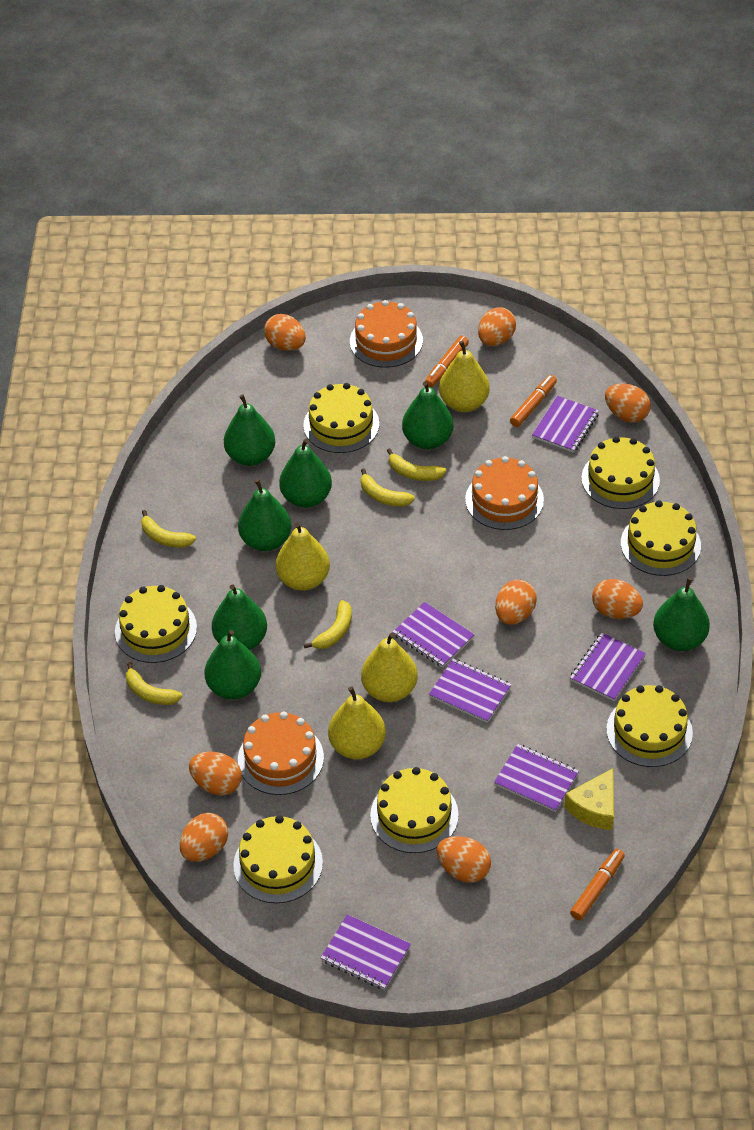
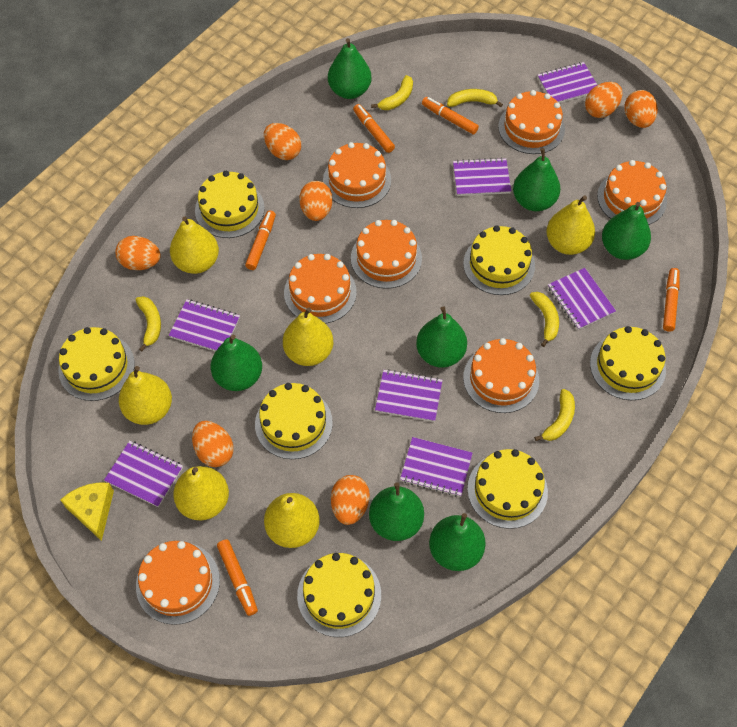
orange cake: [238,711,324,795] [350,300,423,368] [465,456,544,530] = 3 -> [136,541,220,625] [284,254,357,324] [323,142,391,208] [351,220,422,289] [463,338,539,413] [498,90,565,154] [597,160,667,225] = 7
orange egg: [180,813,228,862] [189,752,242,795] [264,314,306,351] [437,836,491,882] [478,307,516,346] [495,580,537,624] [592,579,643,619] [605,383,651,422] = 8 -> [115,236,161,270] [192,421,234,467] [264,123,301,160] [299,181,333,221] [331,475,370,525] [585,82,622,118] [625,90,658,128] = 7
orange marker: [425,336,469,388] [510,375,557,427] [570,849,625,920] = 3 -> [217,539,258,616] [245,210,276,270] [353,104,395,153] [422,97,479,134] [663,268,680,332] = 5
purple notebook: [321,914,411,990] [393,602,475,668] [429,658,512,723] [494,744,579,812] [532,396,599,453] [570,633,646,701] = 6 -> [104,441,183,507] [169,299,240,351] [375,369,443,422] [400,437,472,497] [453,157,511,196] [537,62,597,103] [548,268,616,330] = 7
yellow pear: [276,523,330,591] [328,686,386,759] [361,633,418,702] [439,341,490,412] = 4 -> [119,366,172,425] [170,216,219,274] [173,466,229,520] [264,493,320,548] [283,308,333,366] [546,195,595,255] = 6

